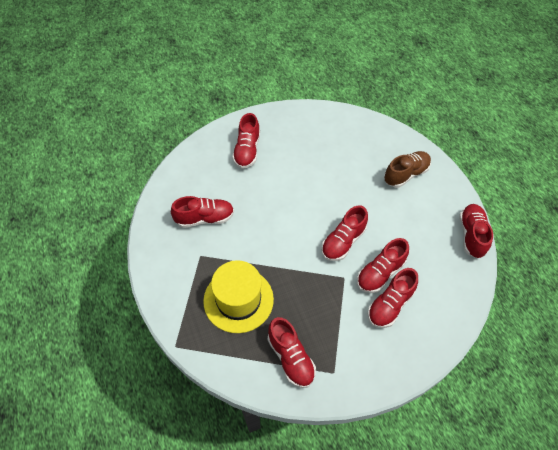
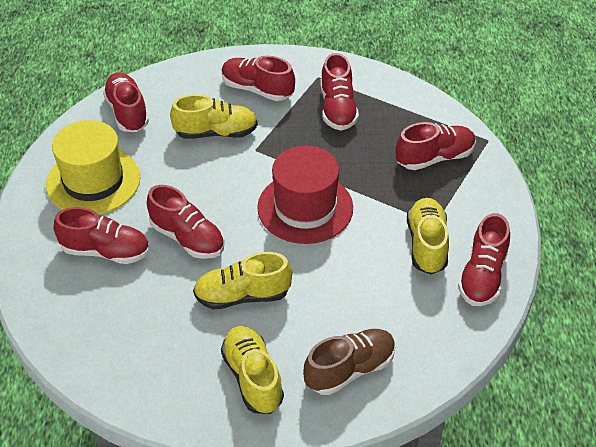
red hat: none = 0 -> [257,146,353,244] = 1
yellow shoe: none = 0 -> [170,94,258,139] [193,252,292,309] [221,326,284,414] [407,198,449,274] = 4

